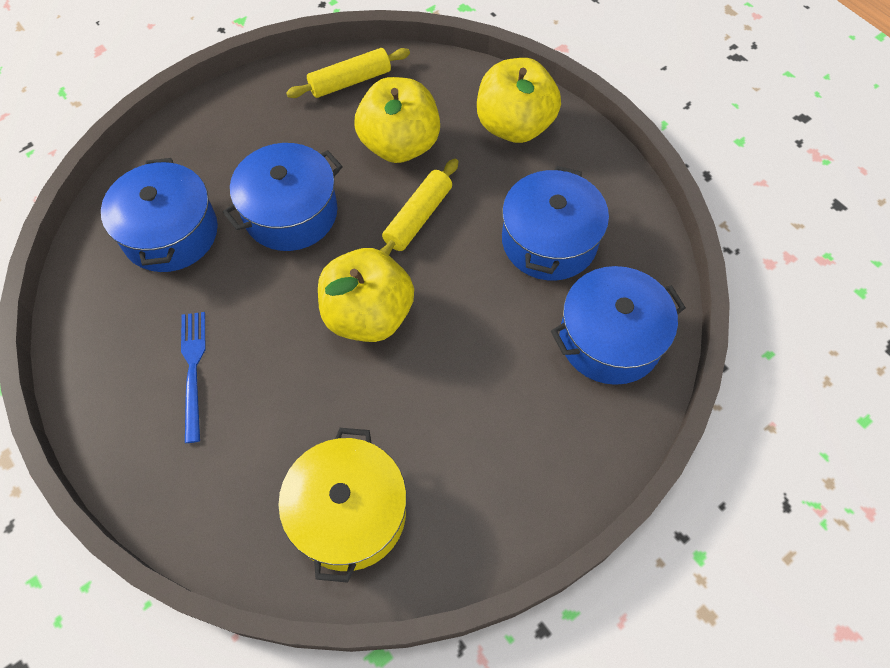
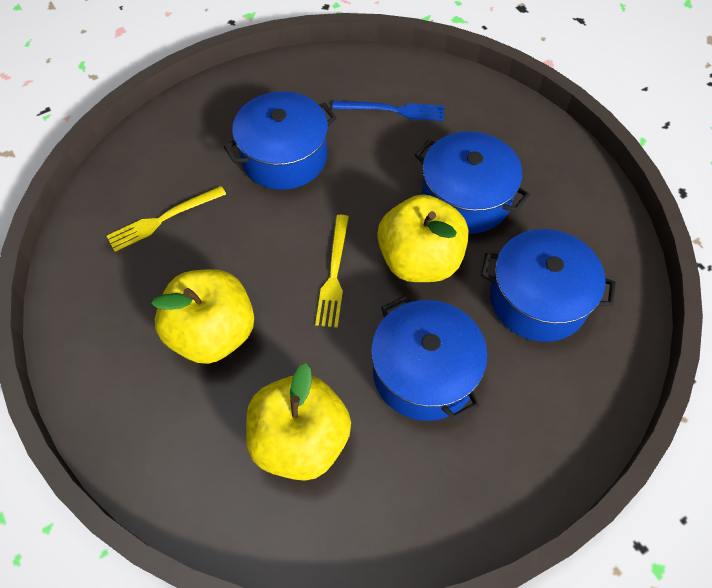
yellow fork: none = 0 -> [107,186,226,252] [315,215,349,328] = 2
yellow pot: [278,428,407,583] = 1 -> none = 0
yellow rolling pin: [286,48,410,98] [380,159,458,255] = 2 -> none = 0

